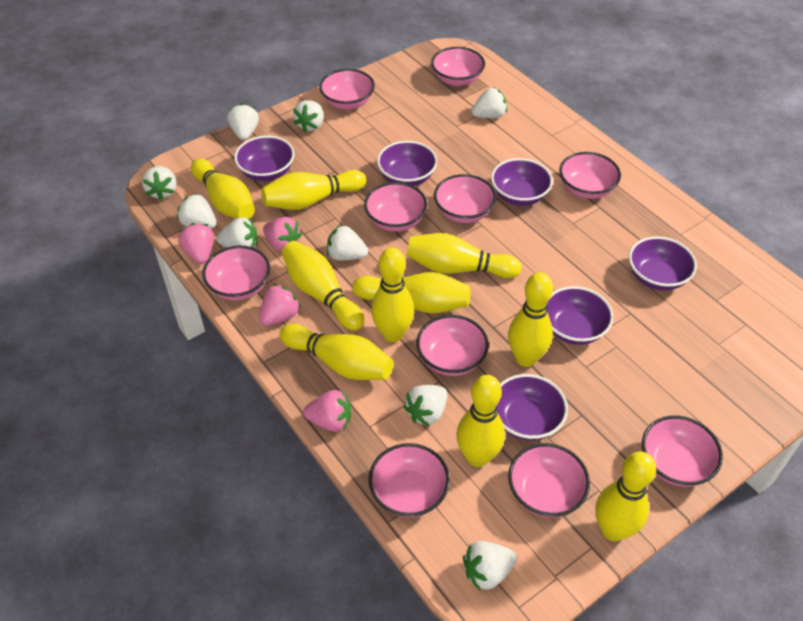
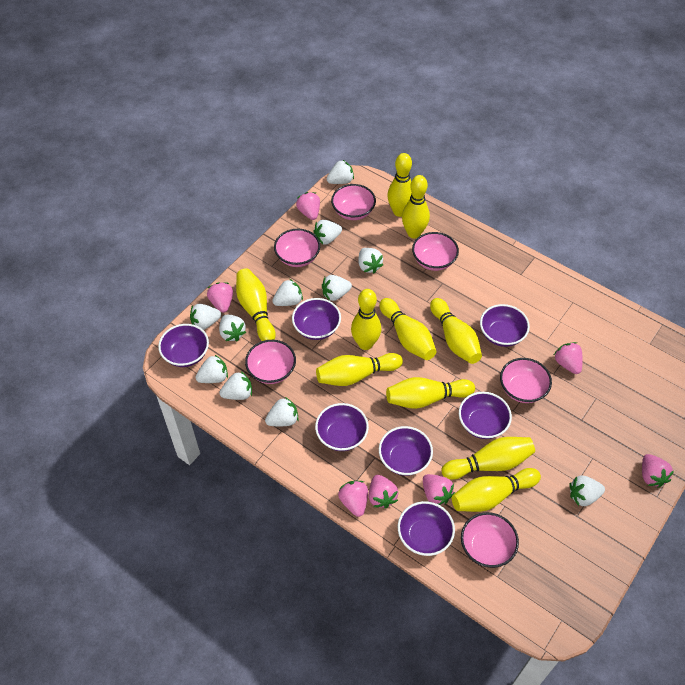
pink bowl: [202,246,270,301] [319,69,375,110] [364,182,427,232] [369,443,450,518] [417,315,489,376] [431,47,485,86] [434,174,497,223] [508,443,590,517] [559,152,621,199] [642,415,723,487] = 10 -> [245,340,296,384] [274,229,320,267] [331,184,376,220] [412,232,459,271] [461,512,519,568] [500,358,552,403] = 6
pink strawberry: [178,223,214,264] [259,284,301,326] [263,217,302,252] [303,390,351,432] = 4 -> [207,282,233,313] [296,192,320,220] [338,481,368,517] [369,475,398,508] [423,474,455,505] [554,342,583,374] [642,454,674,488] = 7
purple bowl: [234,136,295,181] [377,141,437,186] [491,158,553,206] [496,374,568,441] [547,286,614,345] [629,236,697,291] = 6 -> [158,324,209,367] [292,298,341,340] [315,403,369,451] [379,426,433,476] [398,501,455,556] [459,392,512,439] [480,304,530,347] = 7
white strawberry: [142,166,177,200] [177,193,217,229] [216,217,257,248] [227,103,259,140] [293,100,323,133] [327,225,368,261] [403,385,447,427] [463,541,517,591] [471,87,507,118] = 9 -> [190,304,221,330] [195,354,228,383] [219,315,246,341] [219,372,252,400] [265,397,299,426] [272,279,303,306] [314,220,342,245] [322,275,352,301] [327,159,354,184] [358,248,383,273] [569,476,605,506] = 11

